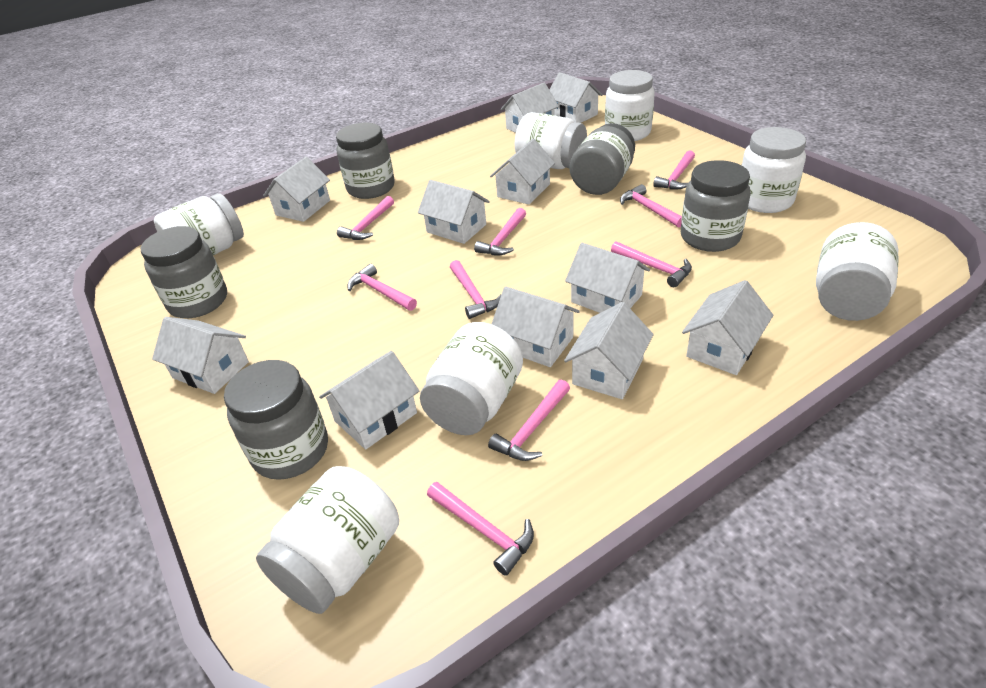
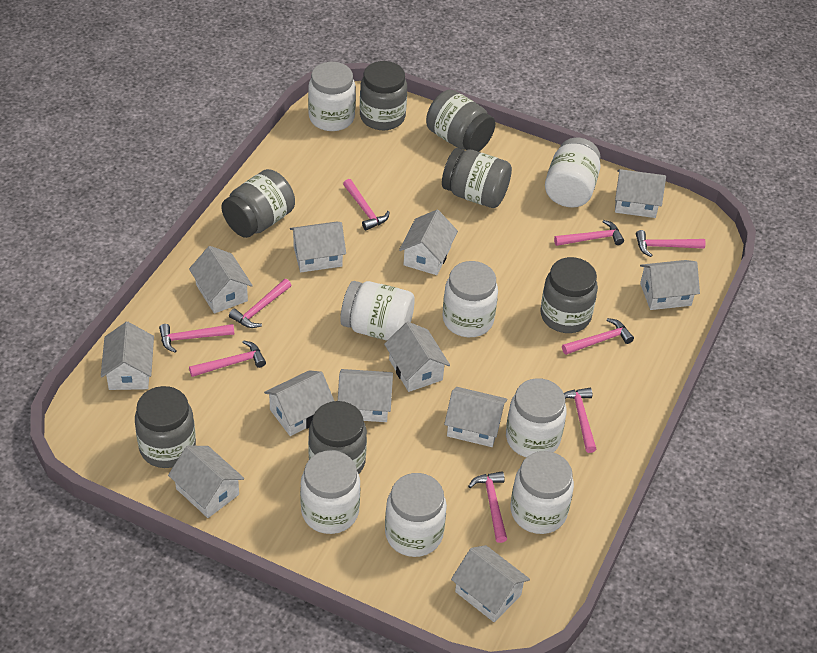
grey jar: [141,226,227,318] [224,360,328,480] [336,123,395,199] [570,123,635,195] [681,160,751,252] = 5 -> [135,386,196,468] [221,169,295,238] [308,401,367,474] [360,61,407,130] [426,89,495,152] [442,148,512,208] [540,257,598,333] = 7
white house: [152,317,249,394] [263,157,330,222] [319,351,419,450] [418,180,490,244] [490,139,555,205] [492,286,580,367] [501,83,559,133] [549,72,603,123] [564,302,654,399] [565,243,650,313] [682,280,773,375] = 11 -> [101,322,154,390] [168,446,244,518] [189,246,253,314] [264,370,334,436] [290,222,346,272] [338,369,393,422] [384,322,450,392] [399,210,458,275] [444,387,507,447] [451,545,530,622] [615,169,666,218] [640,260,700,310] = 12
white jar: [154,193,244,255] [256,466,399,614] [420,322,523,435] [515,112,587,169] [605,70,655,141] [742,127,806,213] [816,222,899,321] = 7 -> [300,450,360,534] [308,62,356,131] [340,281,415,341] [385,473,447,557] [442,261,498,337] [506,378,567,458] [511,451,574,534] [545,138,600,208] = 8

